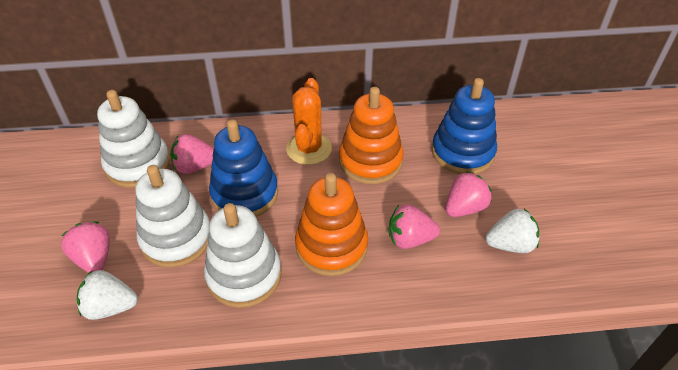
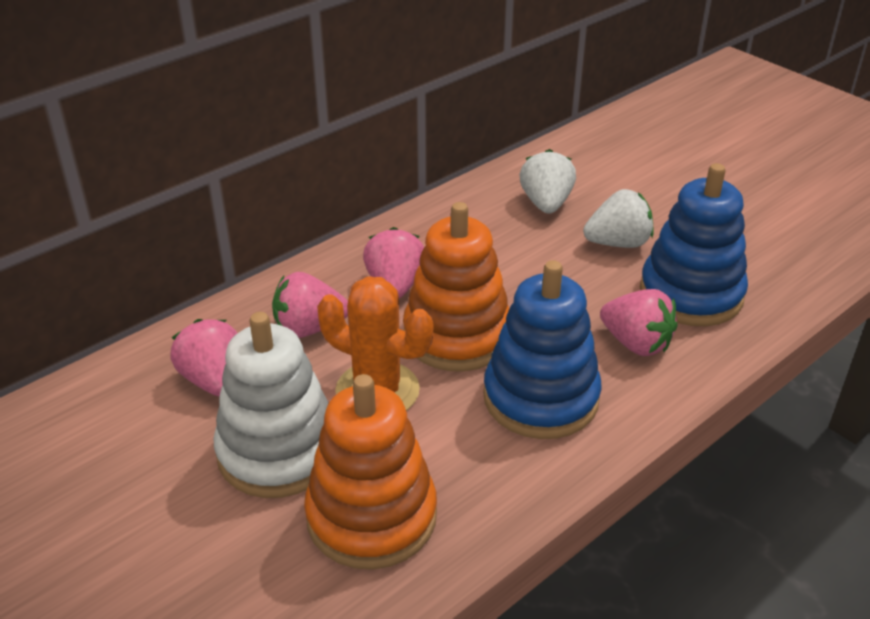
white stacking toy: [97,90,170,188] [135,165,210,268] [204,203,282,308] = 3 -> [214,312,329,498] = 1

